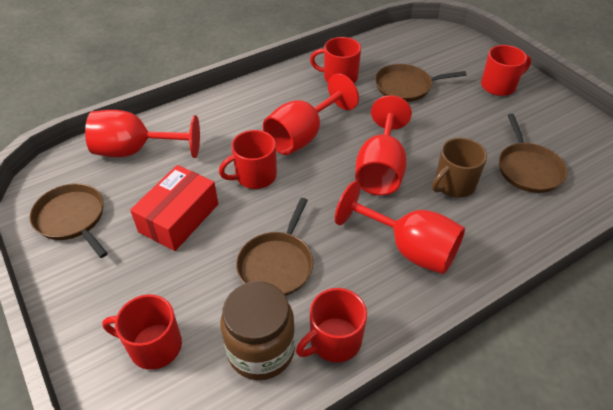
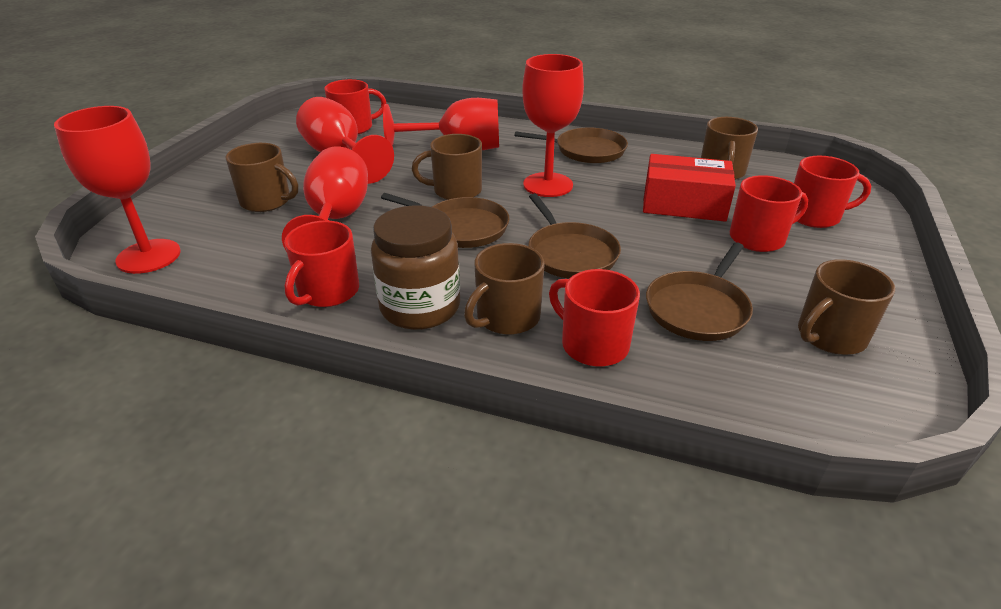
brown mug: [432,138,487,198] = 1 -> [225,143,298,212] [412,134,482,200] [464,243,545,335] [701,117,758,180] [798,259,895,355] = 5
red goblet: [85,110,200,158] [263,74,359,155] [335,181,465,274] [355,95,412,195] = 4 -> [54,106,181,274] [282,147,368,252] [296,97,394,184] [383,98,499,150] [522,54,584,197] = 5

